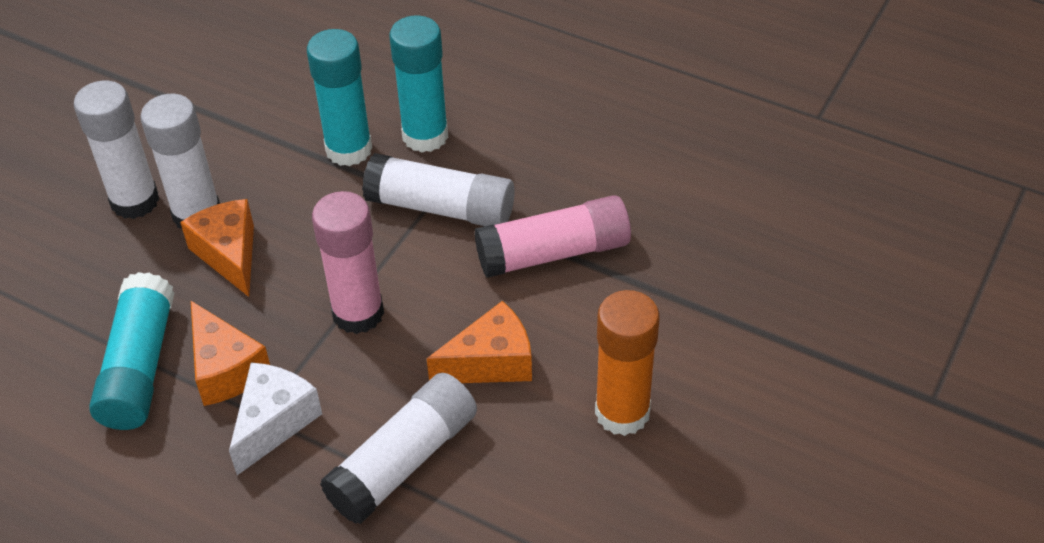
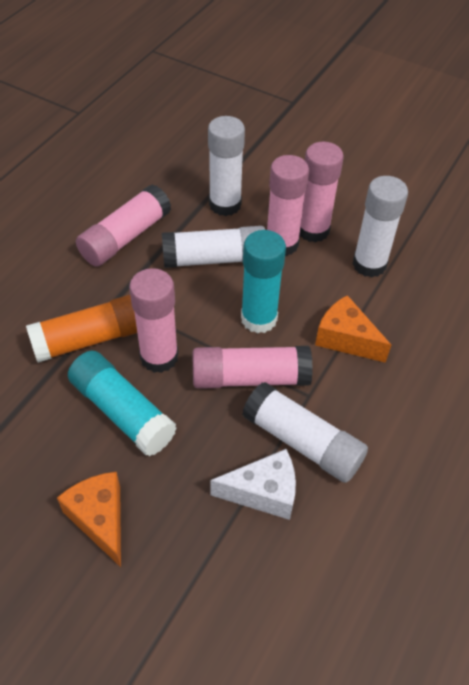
orange cheese: [180,199,254,297] [191,301,270,406] [427,301,532,383] = 3 -> [57,472,121,567] [315,295,391,363] = 2
pink glue stick: [312,191,384,334] [475,195,631,278] = 2 -> [76,184,171,267] [129,268,178,373] [193,346,313,389] [267,155,309,256] [299,142,344,243] = 5
turquoise glue stick: [89,272,174,430] [307,29,372,166] [389,15,448,152] = 3 -> [68,351,177,456] [241,230,286,333] = 2

